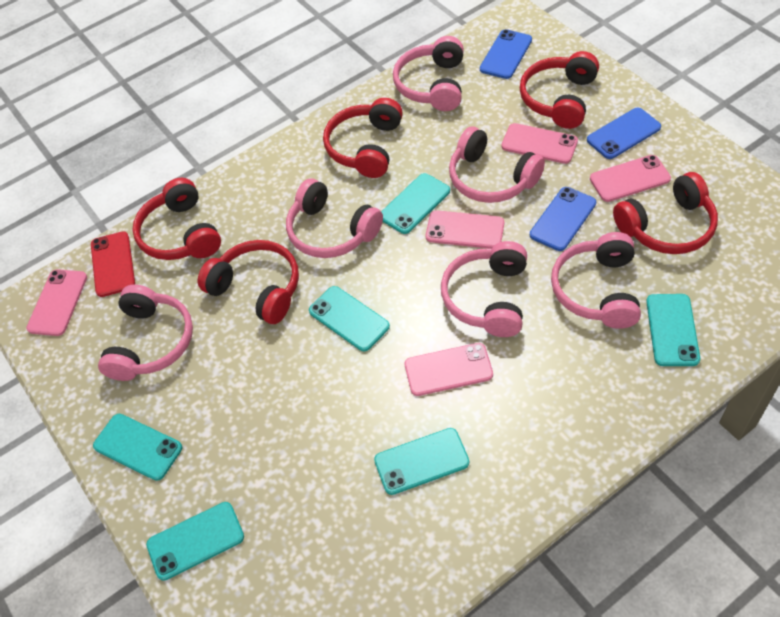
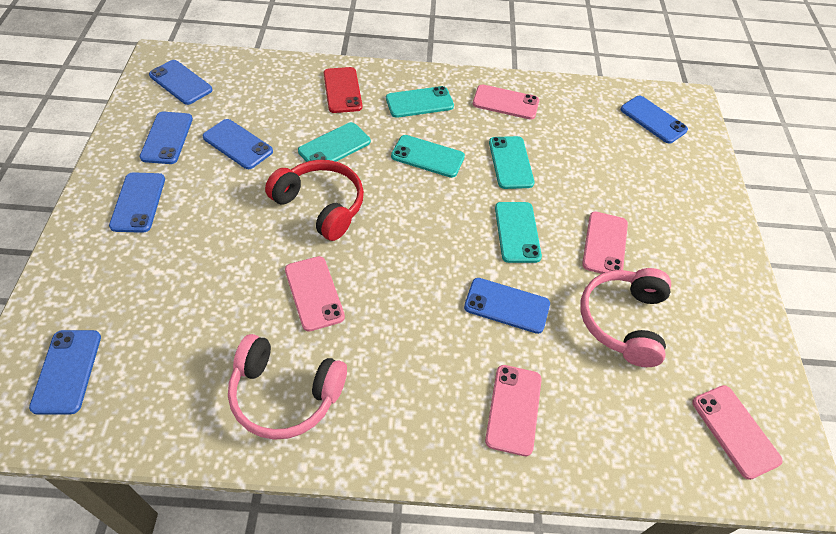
blue phone: [480,29,532,79] [530,187,596,251] [587,108,661,159] = 3 -> [29,330,101,415] [109,172,165,233] [140,111,193,164] [149,60,213,105] [202,119,273,169] [464,278,550,334] [620,96,688,144] = 7
pink headphones: [98,285,193,381] [286,178,383,258] [393,36,464,111] [441,241,527,337] [449,127,545,203] [551,232,641,329] = 6 -> [228,334,347,440] [580,268,671,367] = 2
red headphones: [132,178,221,260] [198,240,299,324] [323,98,403,178] [520,51,599,129] [613,172,718,254] = 5 -> [265,160,364,241] = 1
turquoise phone: [93,414,182,481] [146,502,244,581] [309,286,390,351] [374,428,469,495] [381,173,450,234] [646,294,700,366] = 6 -> [298,122,371,162] [386,86,454,118] [391,135,465,178] [489,136,535,189] [495,202,542,263] = 5

